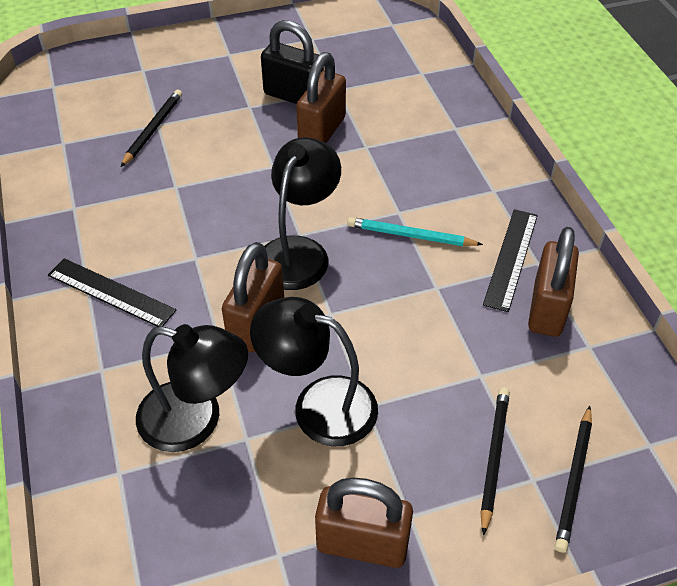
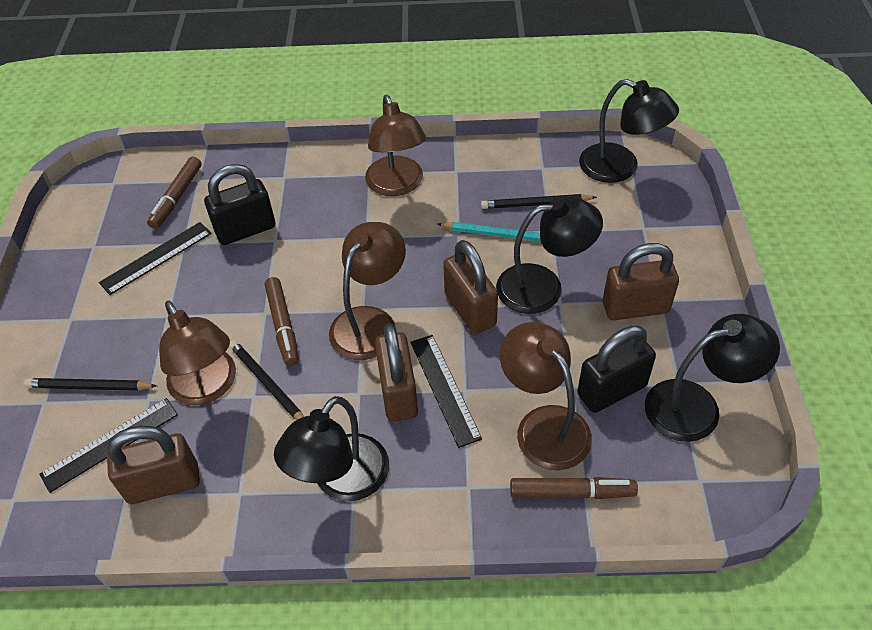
black lamp: [136,324,248,452] [250,297,378,446] [264,137,341,290] = 3 -> [274,396,389,501] [496,196,603,314] [579,79,679,183] [645,314,780,442] = 4
black padlock: [261,20,324,104] = 1 -> [204,164,275,245] [577,326,656,413] = 2
black ruler: [48,258,176,327] [483,209,538,312] = 2 -> [39,398,178,493] [99,222,212,295] [410,335,482,448] = 3
brown lamp: none = 0 -> [159,301,236,405] [329,222,406,360] [365,95,426,196] [500,322,592,470] = 4
brown marker: none = 0 -> [147,157,202,229] [265,277,299,366] [510,477,638,499] = 3

